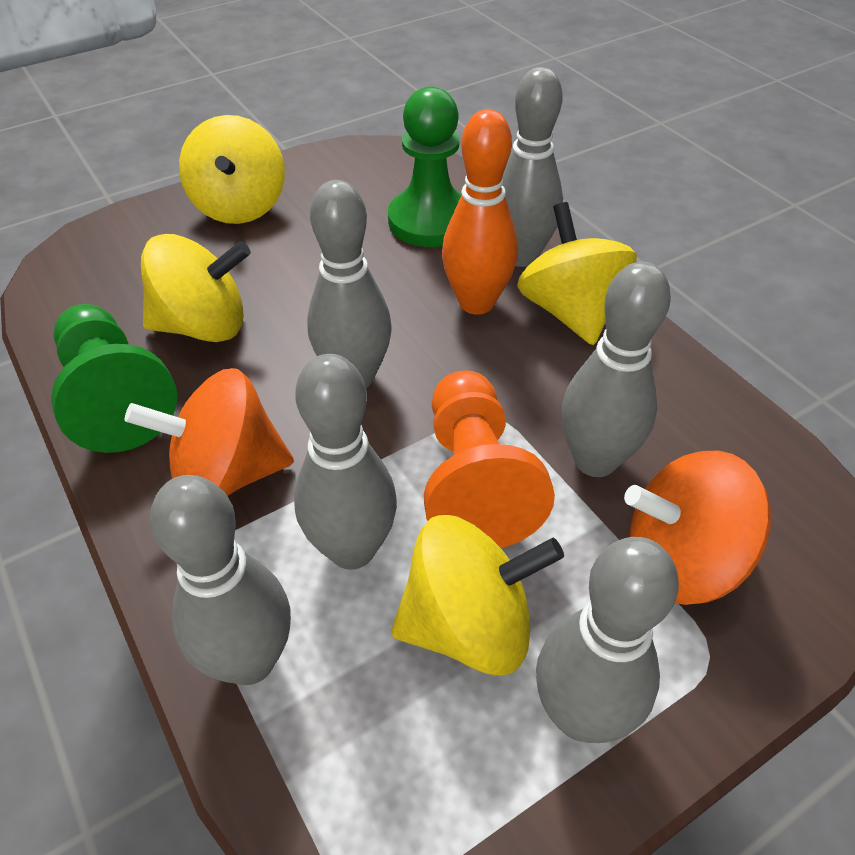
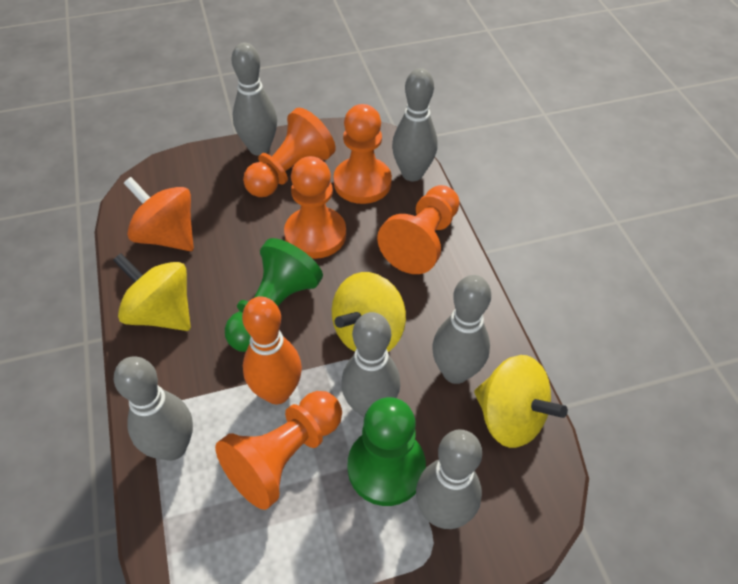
orange pawn: [424,370,555,548] = 1 -> [215,391,342,510] [243,108,336,197] [284,156,346,259] [334,104,392,204] [377,185,460,274] = 5
orange spinning top: [125,368,294,496] [624,451,771,605] = 2 -> [124,177,194,251] = 1
yellow spinning top: [141,234,251,342] [179,115,285,224] [391,515,564,675] [517,202,637,345] = 4 -> [113,253,191,331] [332,272,406,352] [474,355,568,448] = 3

